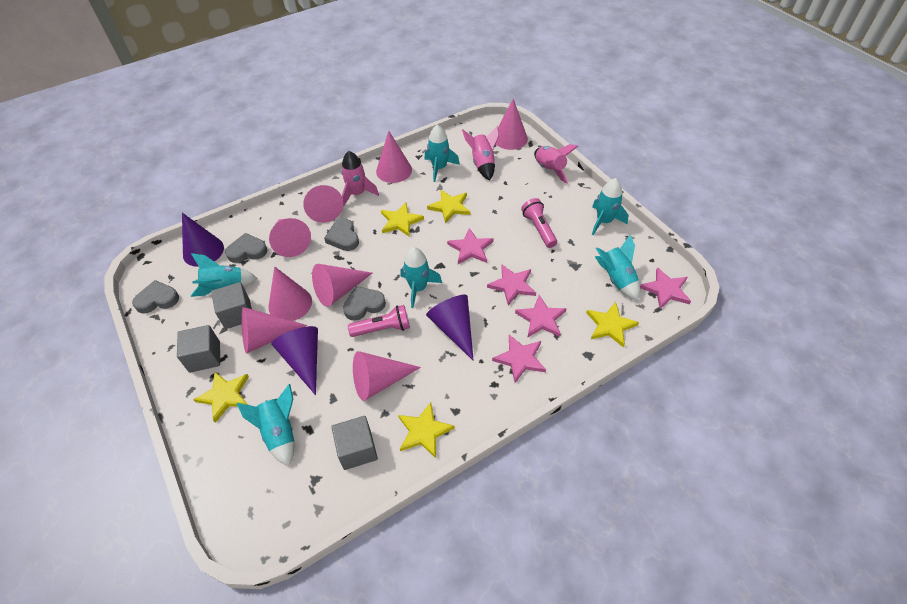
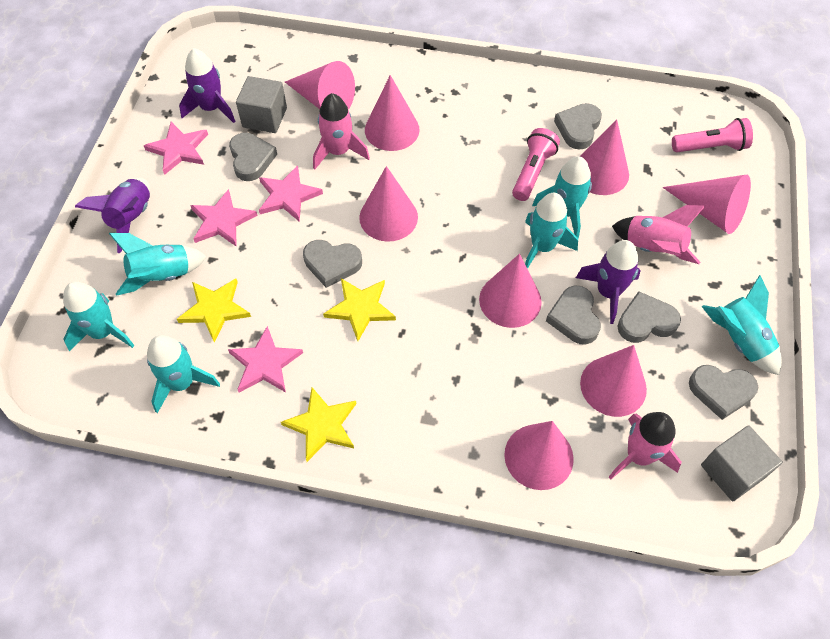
grey cube: [177,325,220,373] [211,282,252,329] [331,416,378,470] = 3 -> [236,76,287,133] [701,425,783,501] = 2
grey heart: [132,280,179,314] [225,233,267,263] [324,219,359,251] [343,286,386,321] = 4 -> [229,133,277,181] [303,240,362,288] [546,286,601,345] [554,103,602,150] [617,291,681,343] [689,365,758,420] = 6
pink star: [447,228,494,264] [487,265,536,305] [492,335,546,383] [515,295,567,337] [640,267,691,309] = 5 -> [144,122,208,175] [190,189,258,247] [228,326,303,393] [259,165,323,222] = 4
purple cone: [182,213,224,267] [271,326,318,395] [426,295,474,361] = 3 -> none = 0
purple rocket: none = 0 -> [75,178,150,253] [179,48,236,123] [576,240,641,324] = 3
yellow star: [193,372,249,423] [381,203,424,237] [398,402,455,458] [427,190,470,223] [586,302,639,348] = 5 -> [177,278,251,343] [281,387,356,462] [323,278,396,341] = 3

